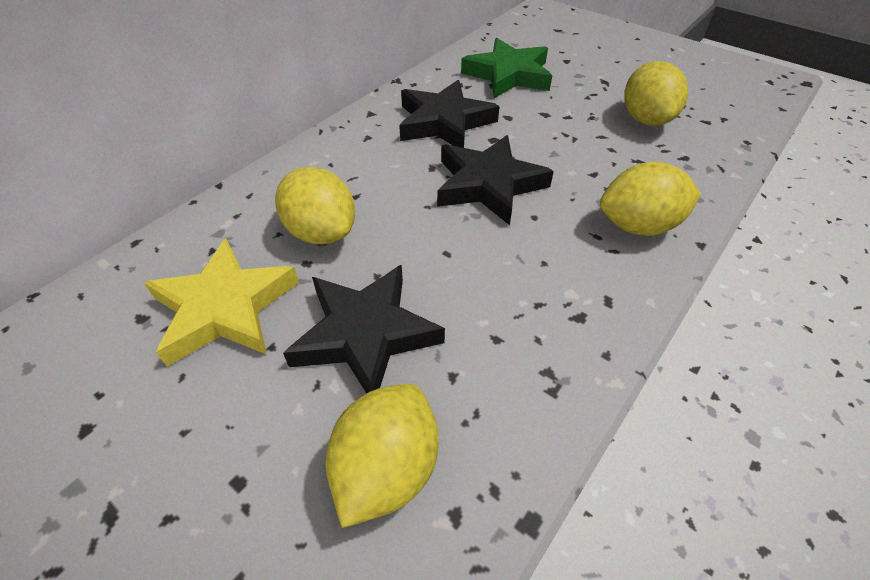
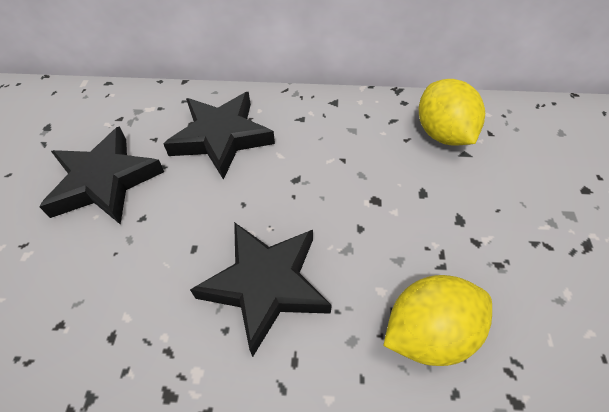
green star: [461,38,552,98] = 1 -> none = 0
yellow lemon: [275,167,355,245] [326,384,438,528] [600,162,701,236] [624,61,688,126] = 4 -> [383,275,492,366] [419,79,485,146] = 2
yellow star: [144,238,299,367] = 1 -> none = 0

